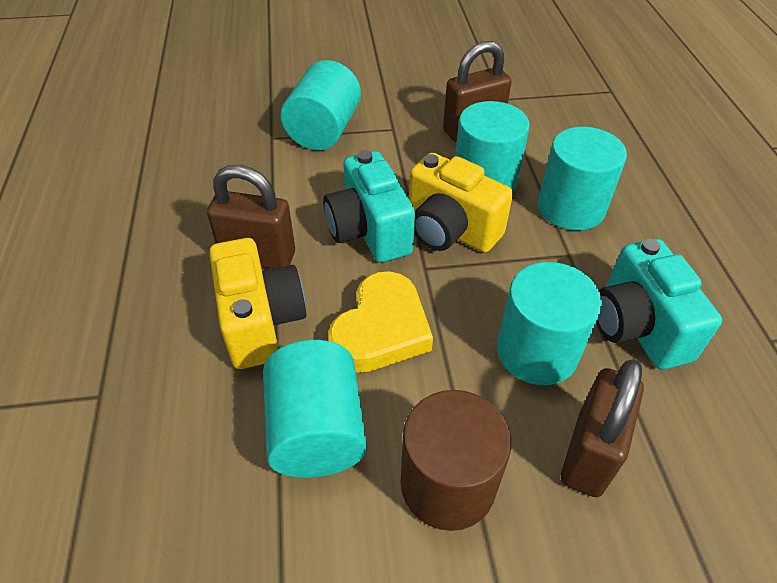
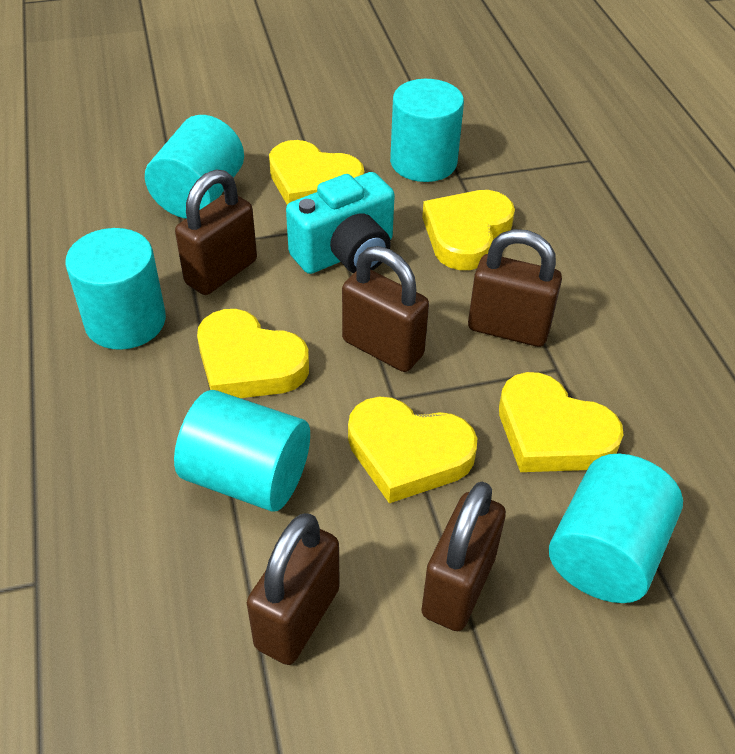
brown cylinder: [401,390,511,531] = 1 -> none = 0
brown padlock: [207,165,295,269] [443,41,512,142] [561,359,644,497] = 3 -> [175,169,257,295] [247,513,340,665] [342,246,429,372] [421,482,506,631] [468,229,562,347] = 5
turquoise camera: [323,150,415,263] [596,239,722,370] = 2 -> [286,172,395,274] = 1
yellow camera: [209,238,306,369] [409,153,513,253] = 2 -> none = 0
yellow heart: [329,271,433,373] = 1 -> [197,309,309,398] [269,140,364,205] [348,396,478,503] [422,190,515,270] [499,372,623,472] = 5

